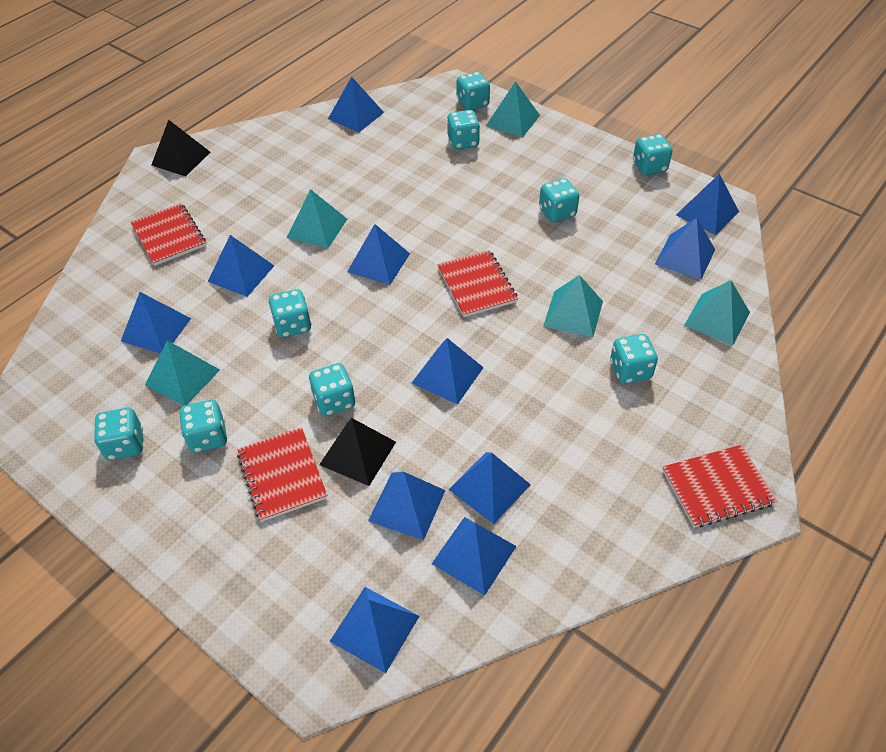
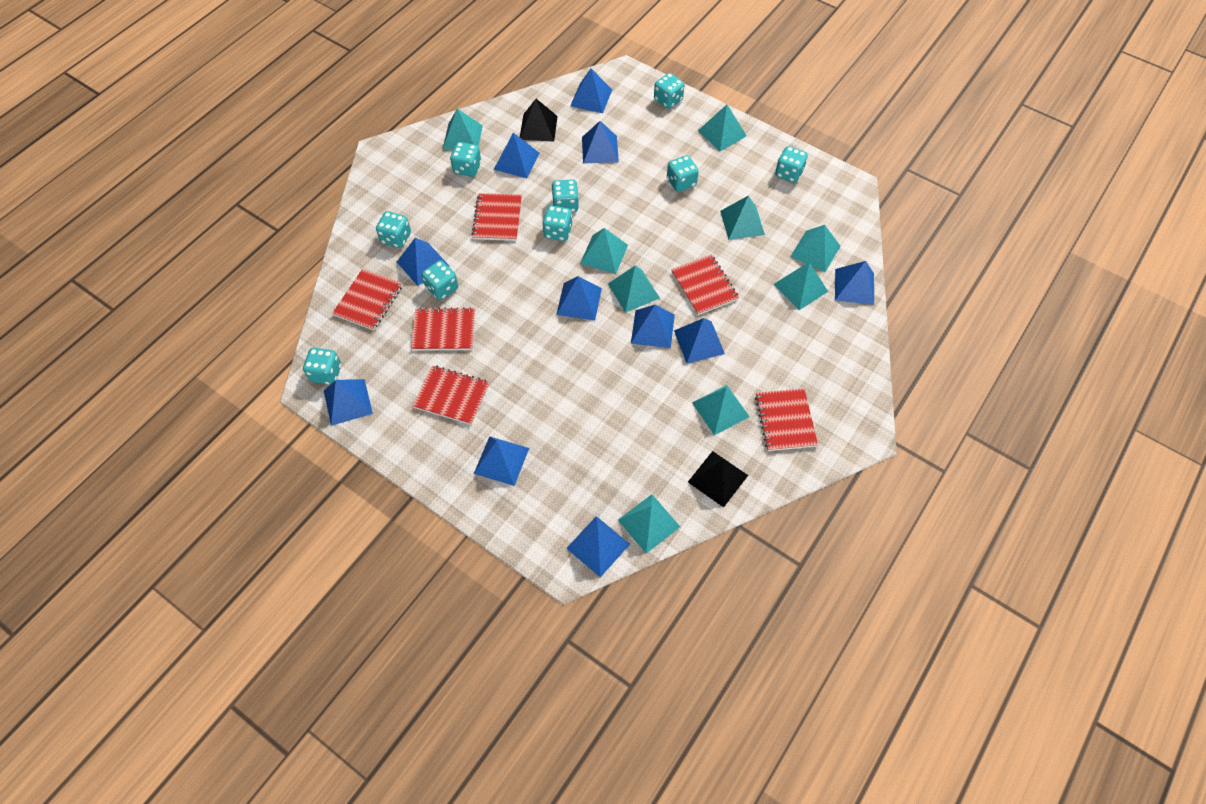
red notebook: [130,203,206,266] [237,427,327,522] [437,250,518,317] [663,444,777,528] = 4 -> [332,269,402,330] [411,307,475,351] [413,366,490,425] [472,193,522,241] [671,254,739,315] [755,388,818,451] = 6
turquoise pyramid: [145,340,220,406] [287,189,347,248] [486,81,540,137] [543,275,603,337] [684,281,750,345] = 5 -> [443,108,483,150] [580,228,628,274] [608,265,660,313] [618,494,680,554] [692,385,750,435] [698,105,747,151] [720,196,765,240] [774,262,828,310] [790,225,840,272] = 9

